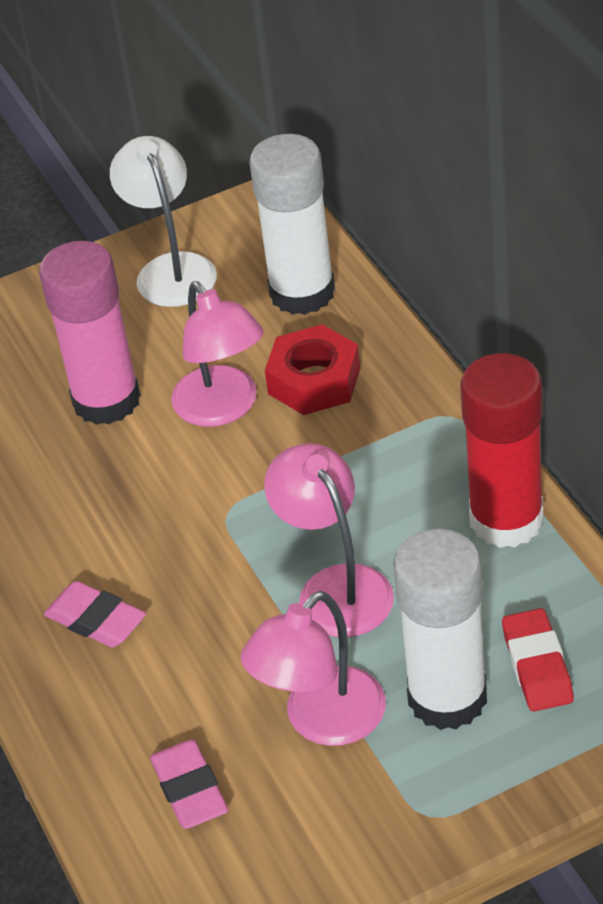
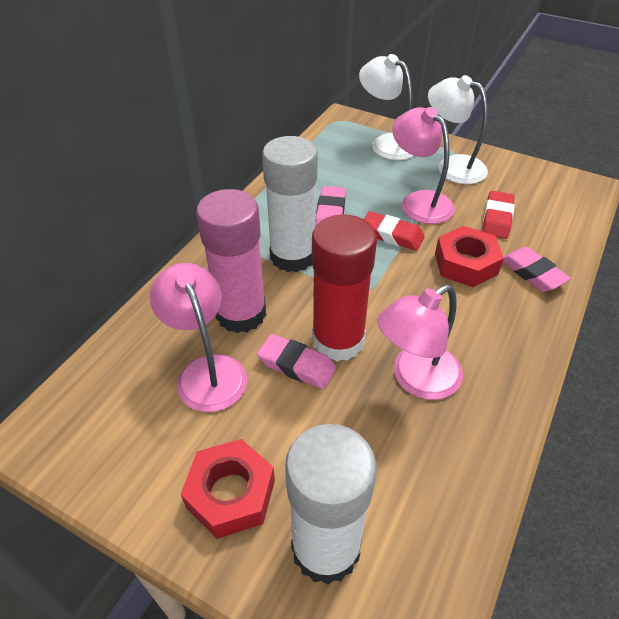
pink eraser: [44,581,146,648] [150,740,228,829] = 2 -> [257,334,337,389] [315,186,346,227] [503,247,571,292] = 3
red eraser: [502,608,574,712] = 1 -> [364,211,425,251] [482,191,515,239] = 2
red nut: [265,324,360,415] = 1 -> [181,439,275,539] [435,226,504,287] = 2
white lamp: [110,136,217,307] = 1 -> [359,54,414,160] [428,75,488,184] = 2

